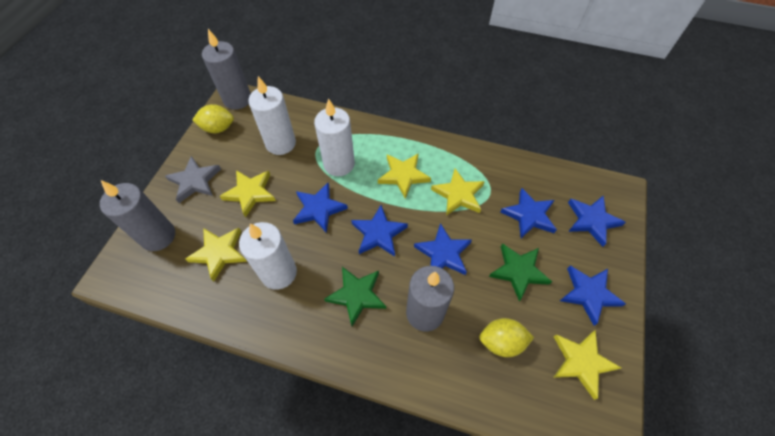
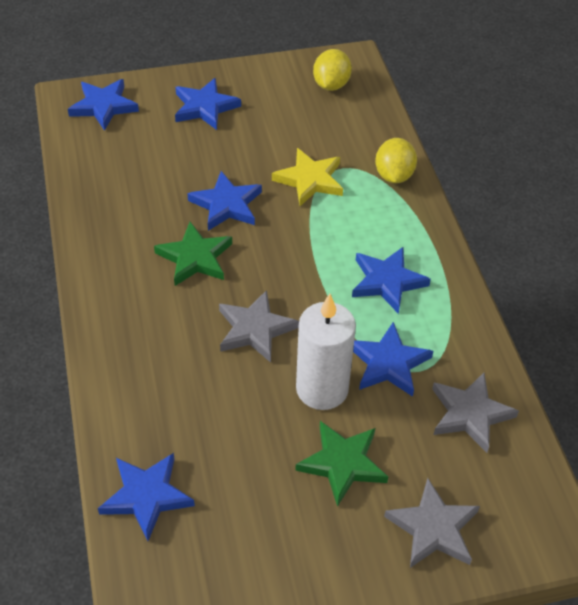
grey candle: [100,180,175,251] [202,29,251,110] [406,266,454,332] = 3 -> none = 0
grey star: [165,156,221,203] = 1 -> [219,290,299,363] [384,478,480,568] [432,373,519,453] = 3
white candle: [239,222,297,290] [248,76,296,155] [314,98,355,176] = 3 -> [296,294,356,410] = 1
yellow star: [185,228,247,282] [220,170,276,217] [378,153,431,199] [431,168,485,216] [553,330,621,400] = 5 -> [272,148,343,206] = 1

